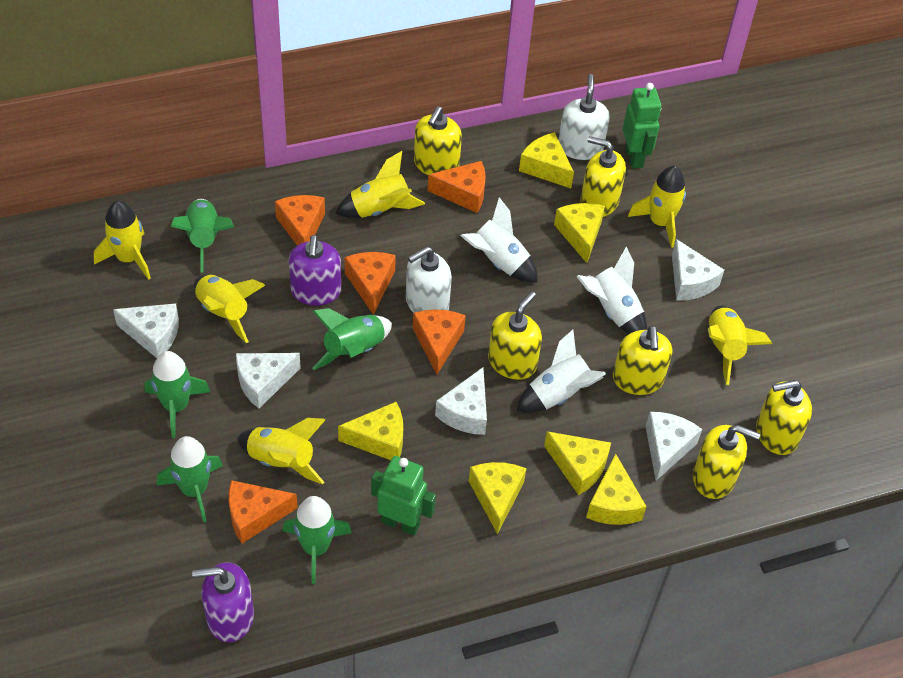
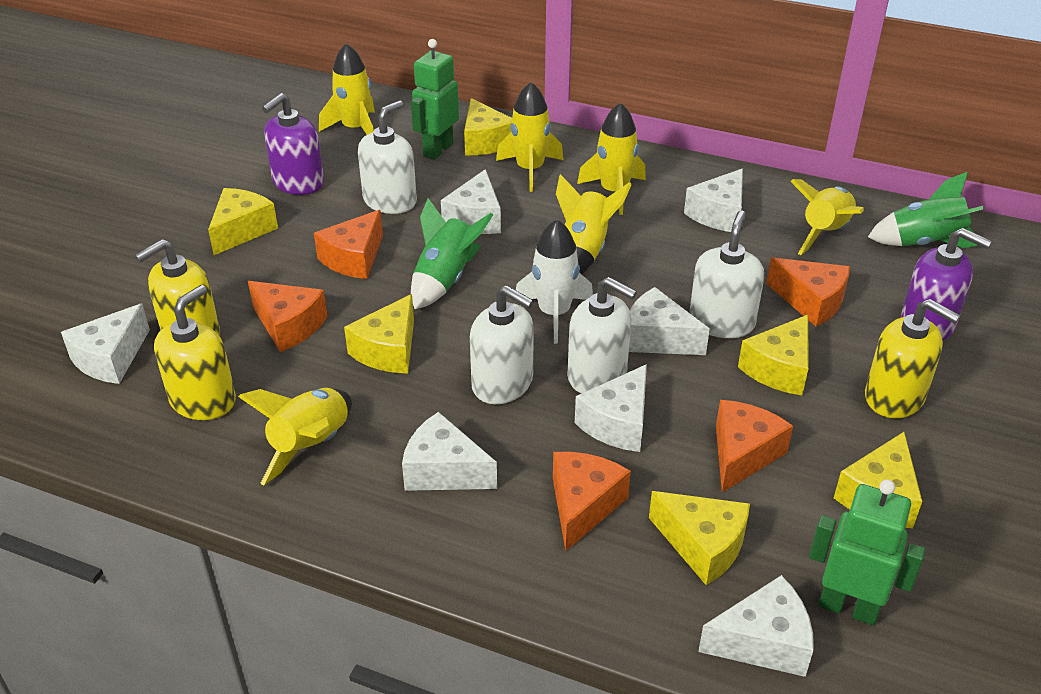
green rocket: [145,351,210,438] [157,436,223,523] [171,199,234,272] [283,496,352,584] [312,308,392,370] = 5 -> [411,198,493,309] [868,172,984,248] = 2
white cheese: [113,303,179,358] [236,353,301,408] [435,367,487,435] [645,412,702,481] [672,239,724,301] = 5 -> [61,304,150,384] [402,412,497,491] [441,169,501,234] [575,364,647,452] [629,287,710,355] [684,169,743,232] [698,575,814,677] = 7
white rocket: [461,197,538,283] [517,330,606,413] [576,247,647,334] = 3 -> [516,219,593,344] = 1
white soap dispenser: [406,246,452,313] [558,74,610,160] = 2 -> [358,100,417,214] [470,285,534,404] [567,277,637,394] [689,211,764,338] = 4
yellow soap dispenser: [414,106,462,175] [488,291,542,380] [580,136,626,217] [613,326,672,395] [693,425,760,499] [756,380,812,455] = 6 -> [135,239,220,335] [154,285,236,420] [865,299,960,418] = 3

